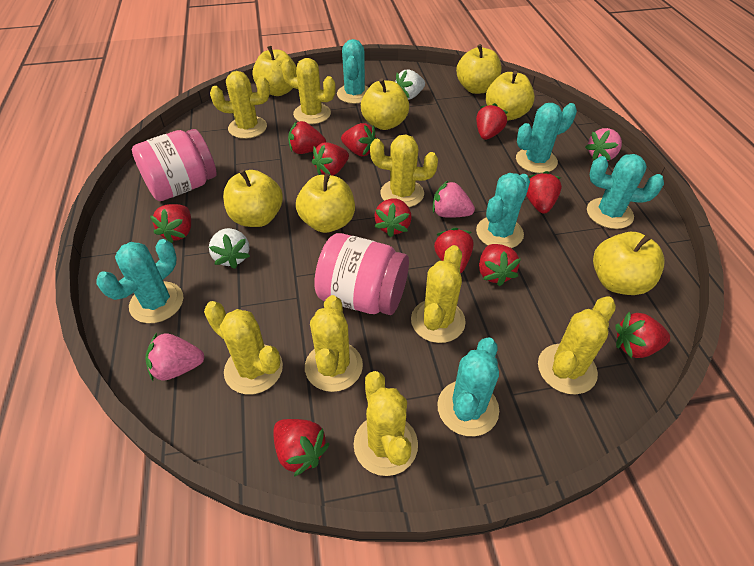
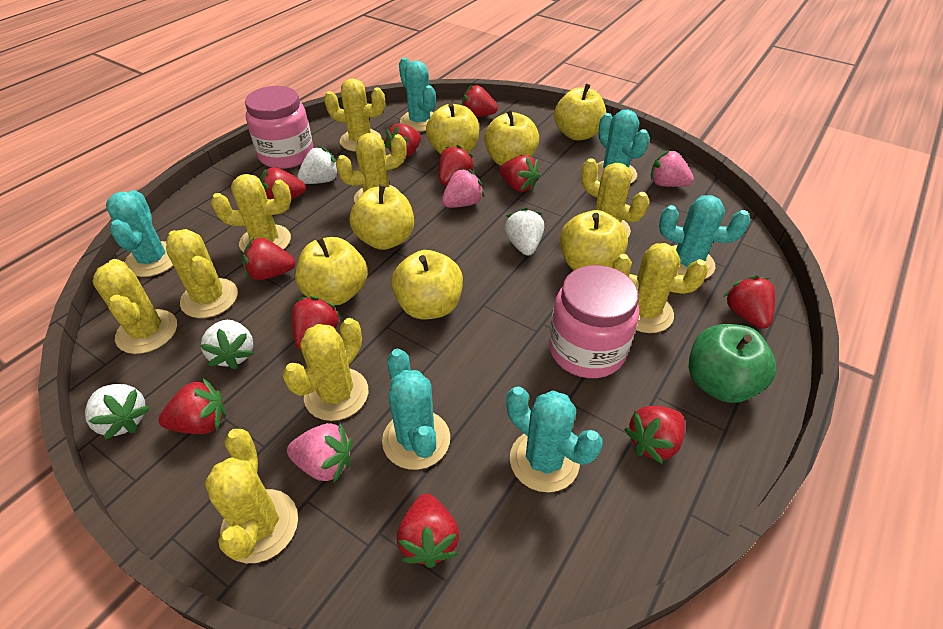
green apple: none = 0 -> [689,324,777,403] = 1
white strawberry: [209,228,250,269] [395,69,425,100] = 2 -> [85,384,150,440] [200,320,254,370] [297,147,338,184] [504,208,544,256] = 4
yellow cactus: [204,301,283,394] [210,71,270,139] [281,58,336,124] [305,295,363,392] [353,371,418,476] [370,135,438,207] [411,245,466,343] [538,296,616,394] = 8 -> [92,259,177,354] [166,229,238,318] [205,429,298,563] [211,174,291,253] [282,318,368,421] [324,78,385,152] [336,133,406,203] [581,158,649,237] [612,243,708,333] = 9

